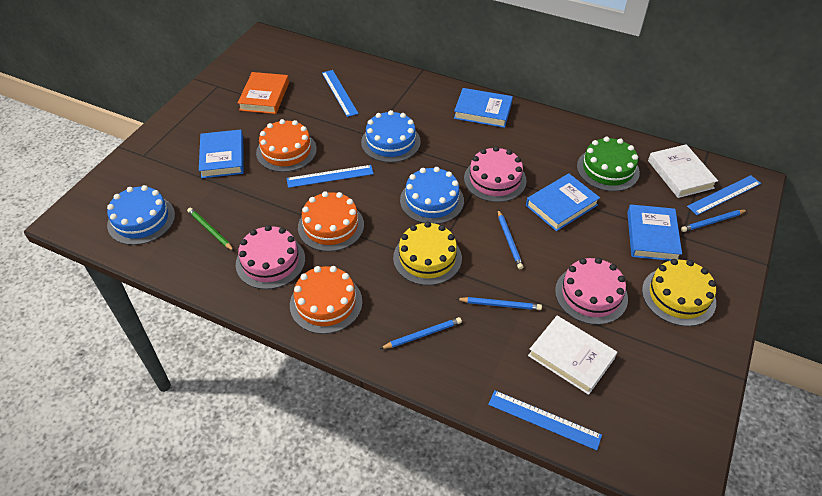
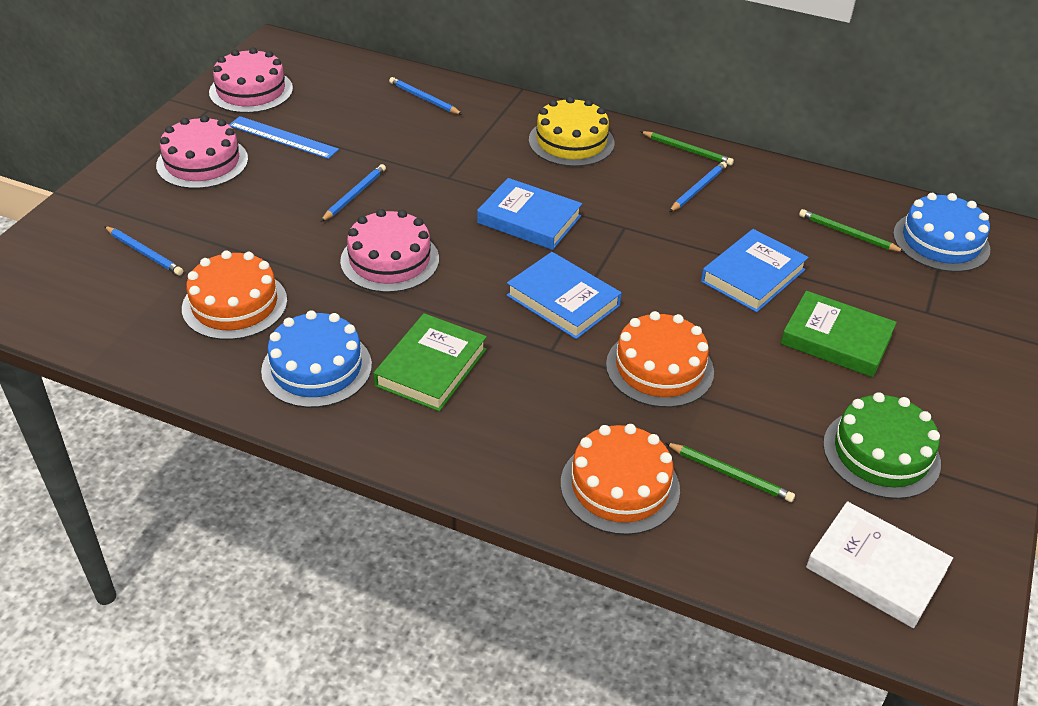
blue book: [199,130,244,178] [454,88,513,128] [526,174,600,231] [627,204,682,261] = 4 -> [477,178,582,250] [507,252,622,339] [701,229,809,312] = 3
blue cake: [107,185,175,245] [361,110,421,163] [400,167,464,224] = 3 -> [261,310,372,408] [893,193,990,272] = 2
blue ruler: [286,165,374,188] [322,70,359,117] [488,390,602,450] [687,175,761,215] = 4 -> [229,116,339,159] = 1
green book: none = 0 -> [373,313,487,411] [780,291,897,377] = 2
green pencil: [187,208,234,251] = 1 -> [640,131,734,166] [665,442,795,502] [799,209,905,252] = 3
orange book: [238,72,289,114] = 1 -> none = 0
white book: [528,316,617,395] [648,144,718,198] = 2 -> [806,501,953,628] = 1
yellow cake: [393,221,462,285] [642,259,716,326] = 2 -> [529,96,615,167] = 1

